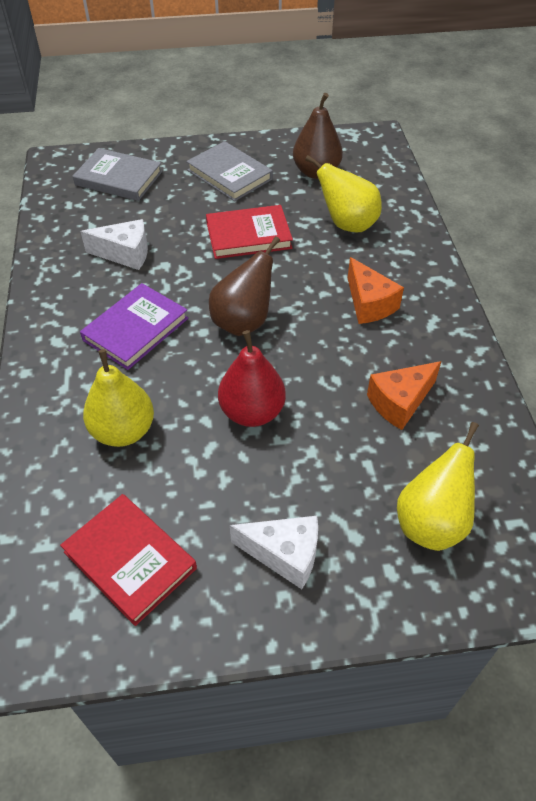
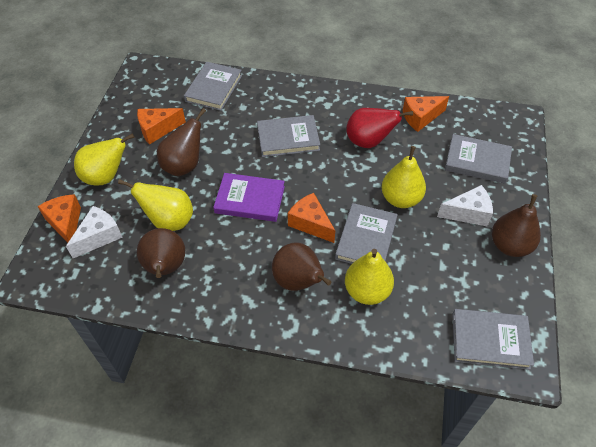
brown pear: [209,236,280,336] [293,93,343,179] = 2 -> [137,228,186,278] [157,108,206,176] [272,242,331,291] [492,194,541,257] = 4
grey book: [73,148,162,201] [186,141,273,201] = 2 -> [184,62,242,111] [257,115,320,157] [335,203,398,264] [445,134,512,184] [452,309,534,370] = 5
orange cheese: [348,257,404,324] [367,361,441,430] = 2 -> [37,194,81,243] [137,108,186,145] [288,193,335,243] [403,96,449,132] = 4
red book: [60,494,197,626] [206,205,293,259] = 2 -> none = 0
yellow pear: [83,349,154,447] [305,155,382,232] [397,422,479,551] = 3 -> [74,133,134,186] [118,179,193,231] [345,249,394,305] [382,146,426,208] = 4

